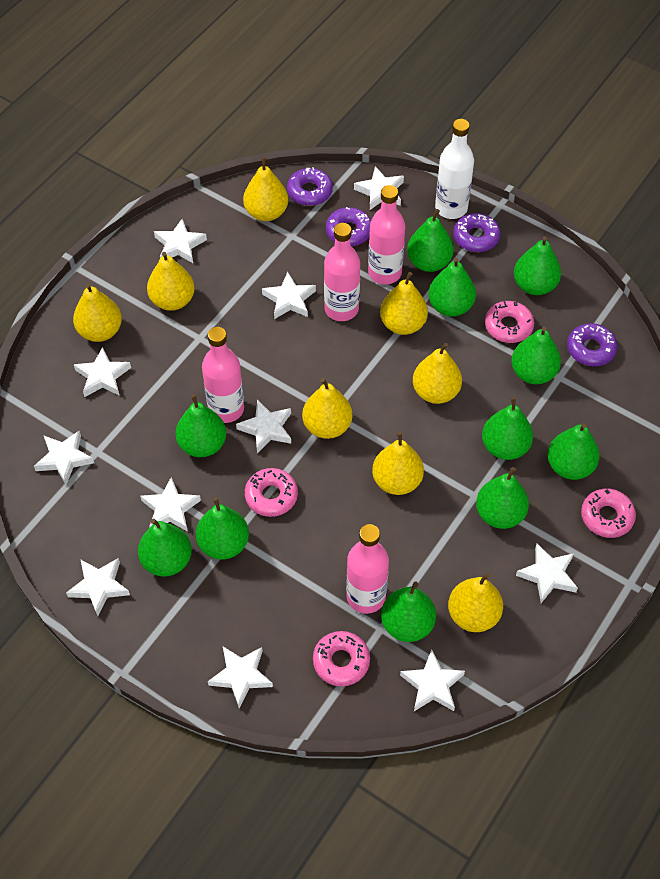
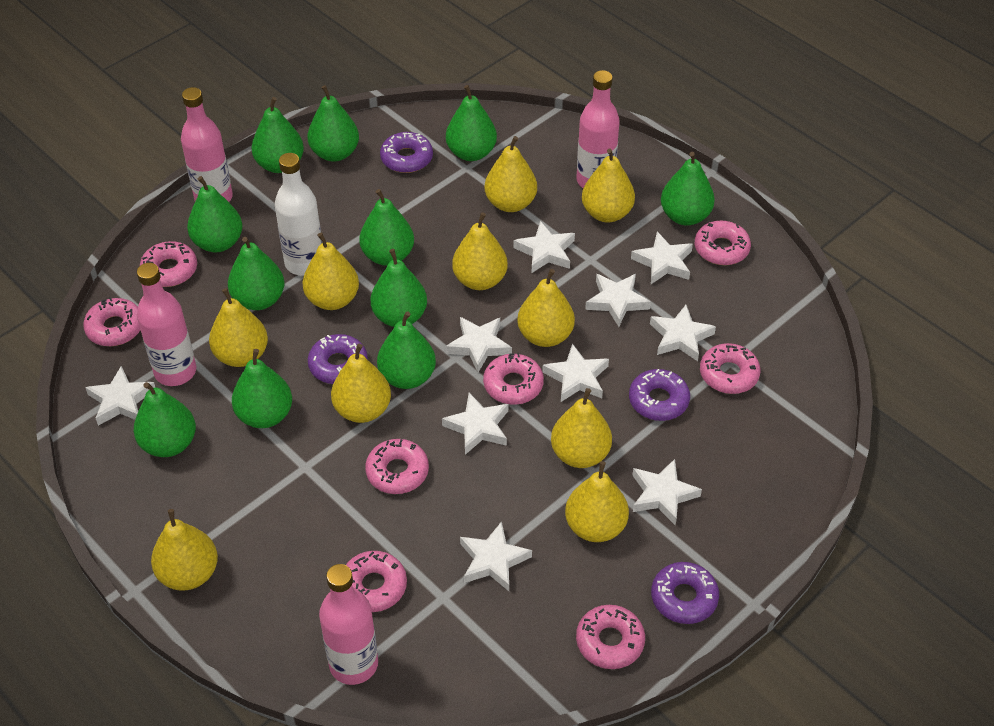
pink donut: [245,468,298,517] [313,631,370,686] [485,301,534,343] [581,488,636,538] = 4 -> [83,297,140,346] [140,241,197,287] [346,551,407,612] [365,439,429,494] [483,353,544,405] [576,605,645,669] [695,221,751,265] [700,343,761,394] = 8
white star: [34,431,94,485] [66,558,130,616] [74,347,131,397] [140,477,201,532] [154,219,207,263] [208,647,273,708] [236,399,291,453] [262,272,316,319] [354,166,404,210] [400,649,465,711] [516,544,578,603] = 11 -> [85,366,156,426] [442,393,508,455] [446,317,512,372] [460,521,532,591] [514,221,575,273] [542,343,609,402] [585,274,651,327] [631,232,693,284] [632,459,702,525] [650,305,716,361] = 10
yellow pear: [73,283,122,342] [147,252,195,311] [243,157,288,221] [302,378,352,439] [372,432,424,495] [380,272,428,335] [413,343,462,404] [448,573,503,632] = 8 -> [151,509,218,590] [209,288,268,367] [302,233,359,310] [331,344,391,423] [452,212,508,290] [485,136,537,212] [517,269,575,347] [551,388,612,468] [565,461,629,542] [582,148,635,222] = 10

